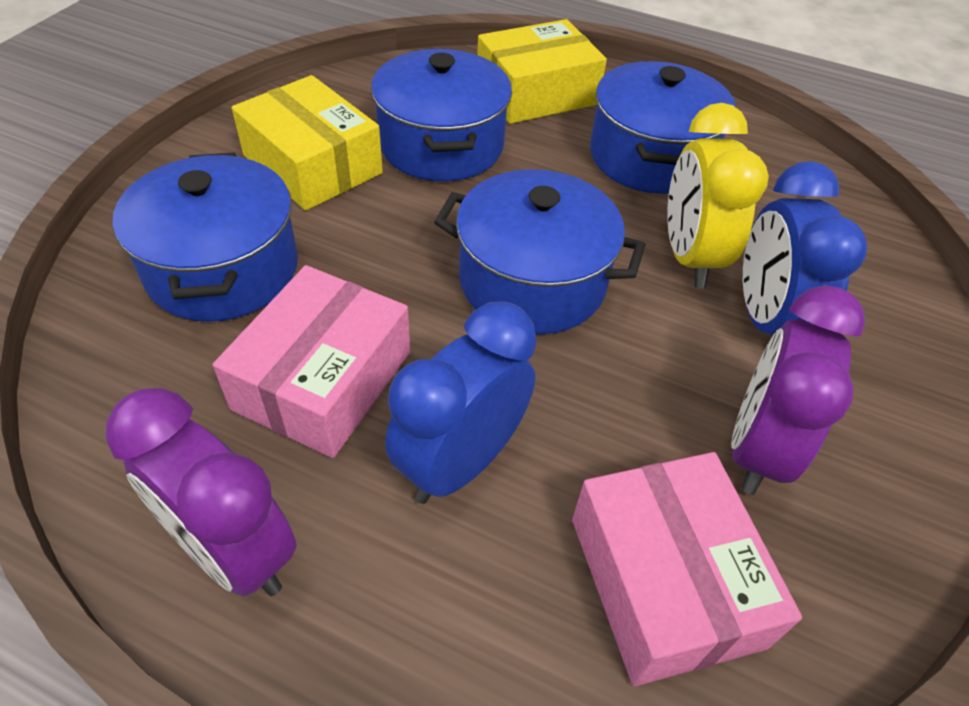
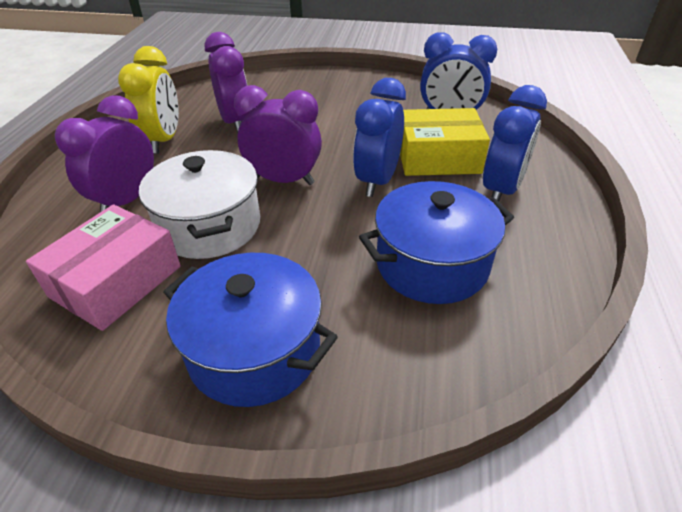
blue clock: [385,301,536,504] [743,161,868,336] = 2 -> [353,78,406,197] [420,32,497,110] [483,85,547,202] = 3
blue pot: [113,153,298,322] [371,49,512,181] [434,169,645,334] [590,61,736,194] = 4 -> [163,253,338,407] [359,181,514,304] = 2
pink box: [213,265,410,458] [572,452,802,686] = 2 -> [26,204,181,331] = 1
purple clock: [106,388,297,596] [731,285,865,495] = 2 -> [55,95,154,212] [205,32,250,133] [234,85,322,185] = 3
white pot: none = 0 -> [139,150,260,259] = 1
yellow box: [232,75,383,210] [477,19,607,124] = 2 -> [400,108,490,176] = 1

